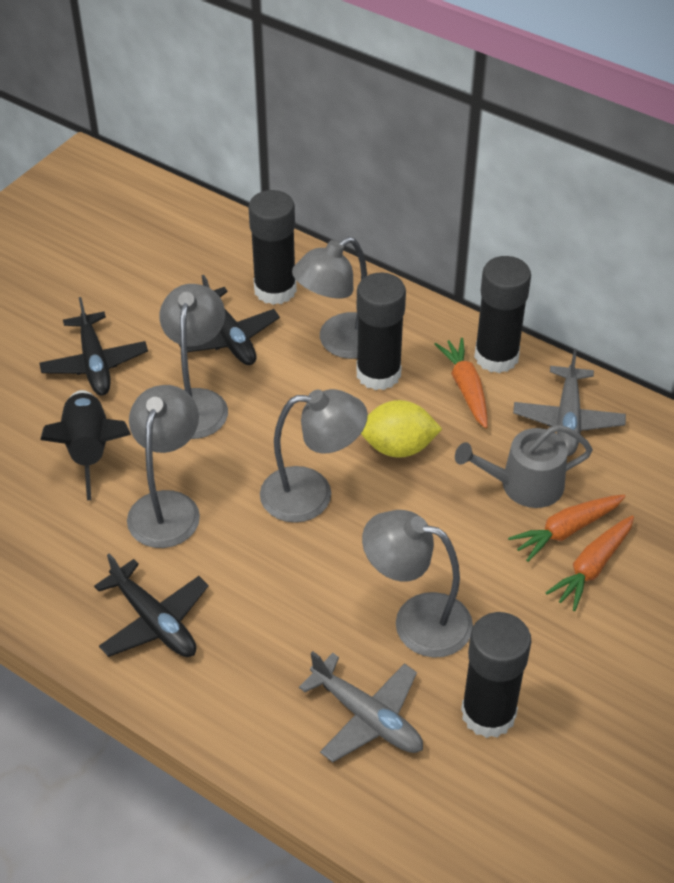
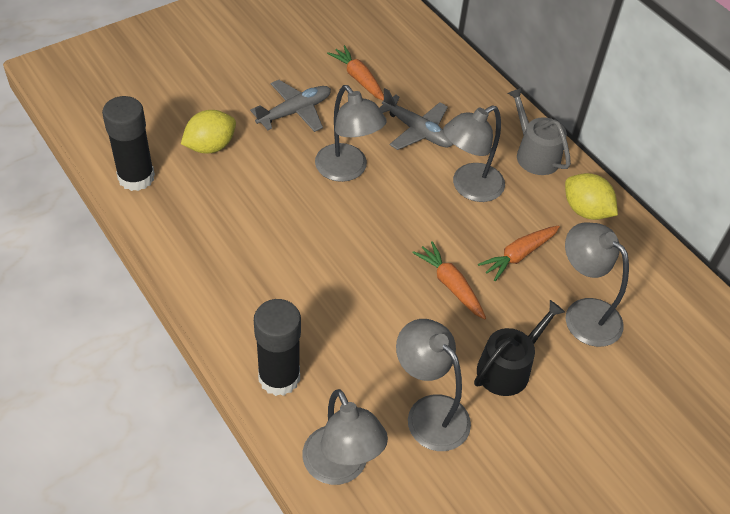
black glue stick: [248,190,297,305] [356,273,406,390] [461,612,531,738] [474,256,531,373] = 4 -> [102,96,155,191] [254,299,301,396] = 2
black plane: [39,297,148,395] [94,553,209,657] [179,275,280,365] = 3 -> none = 0
black rocket: [40,390,131,500] = 1 -> none = 0
black watering can: none = 0 -> [474,300,565,396] = 1
yellow lemon: [361,400,442,458] = 1 -> [181,110,236,154] [565,173,618,220] = 2

